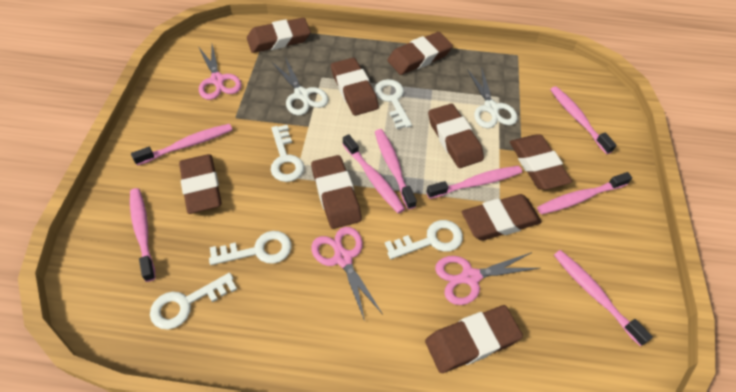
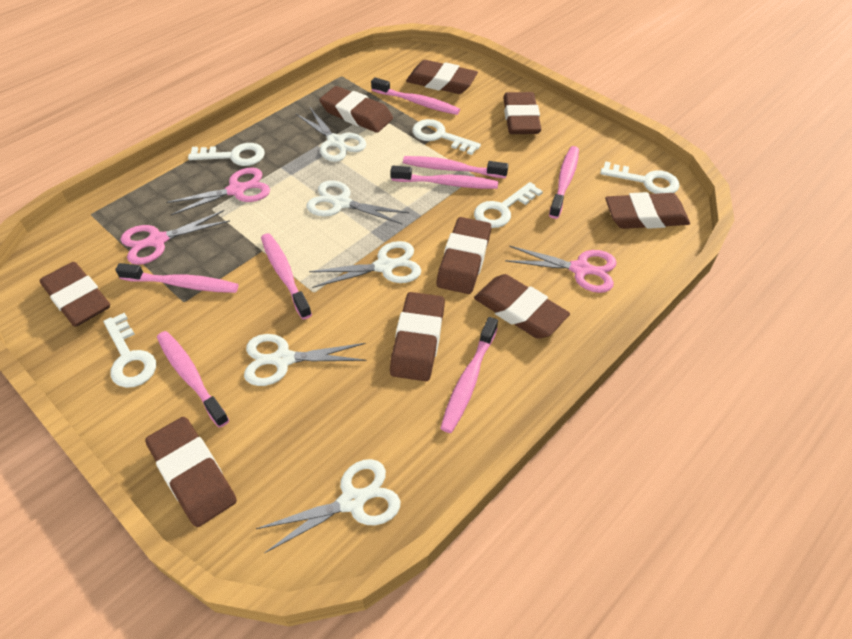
white scissors: [272,57,328,116] [467,67,518,128] = 2 -> [244,334,366,386] [256,459,400,553] [296,108,366,162] [306,181,409,224] [309,241,421,288] = 5

